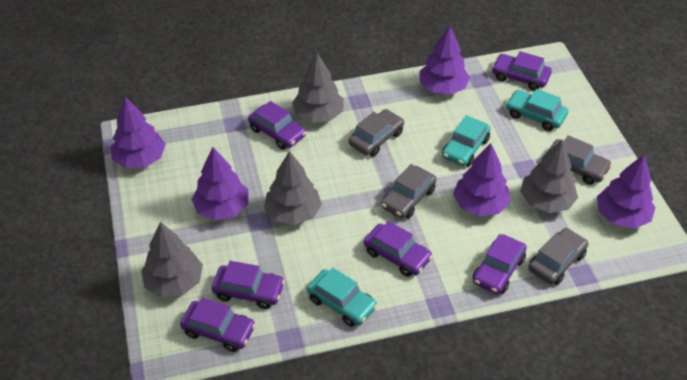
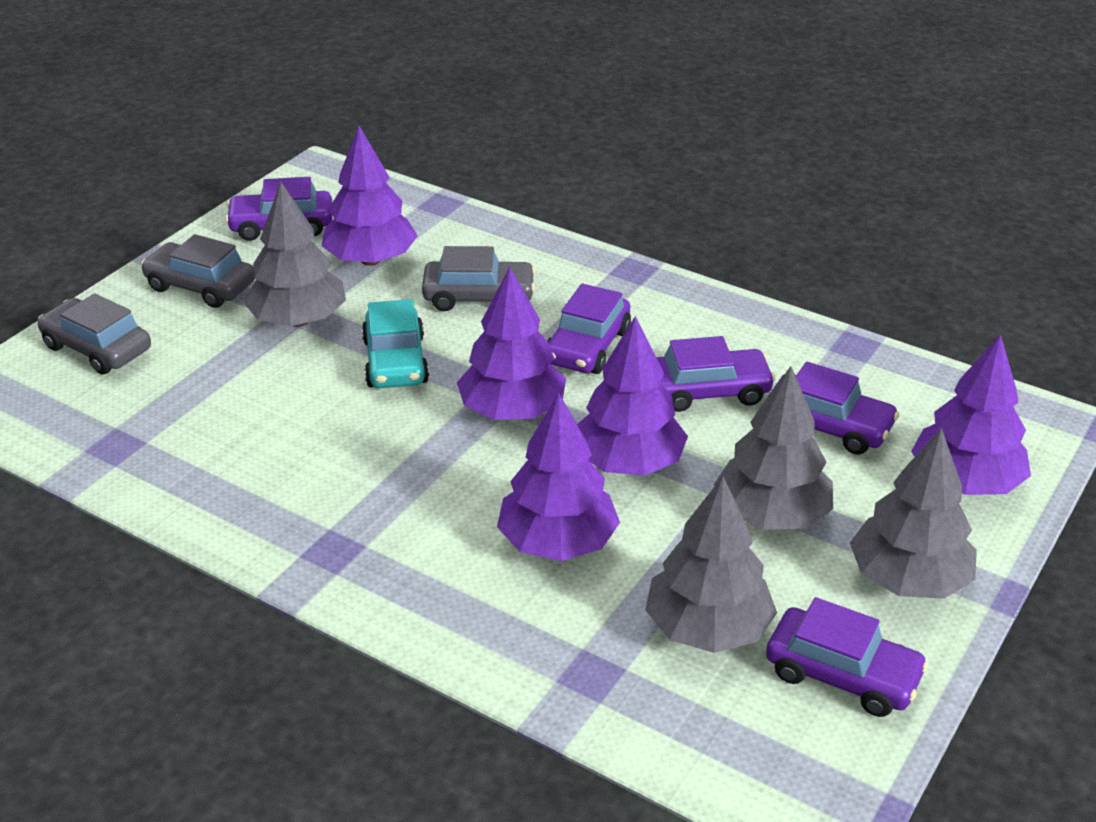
grey car: [349,109,404,157] [381,164,437,219] [528,228,588,285] [547,135,612,185] = 4 -> [38,293,151,375] [141,234,255,308] [422,246,536,311] = 3
purple car: [180,297,256,352] [212,261,285,309] [248,101,306,150] [364,221,433,277] [473,234,527,294] [492,51,552,91] = 6 -> [225,177,332,241] [547,283,631,374] [656,336,776,412] [766,597,929,717] [767,362,899,455] = 5
turquoise car: [307,268,378,327] [442,115,491,166] [506,89,568,131] = 3 -> [362,299,429,388] = 1

